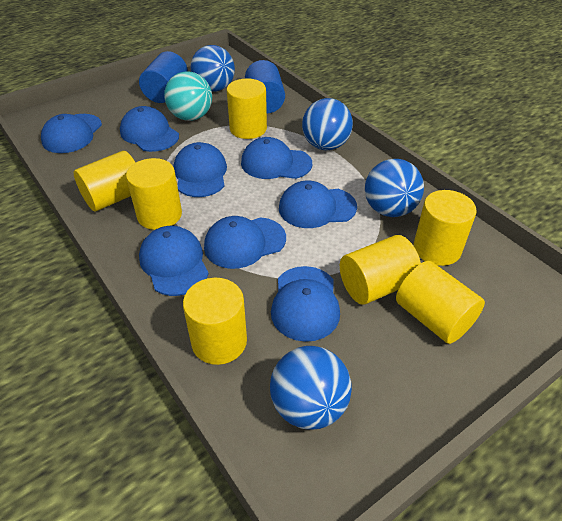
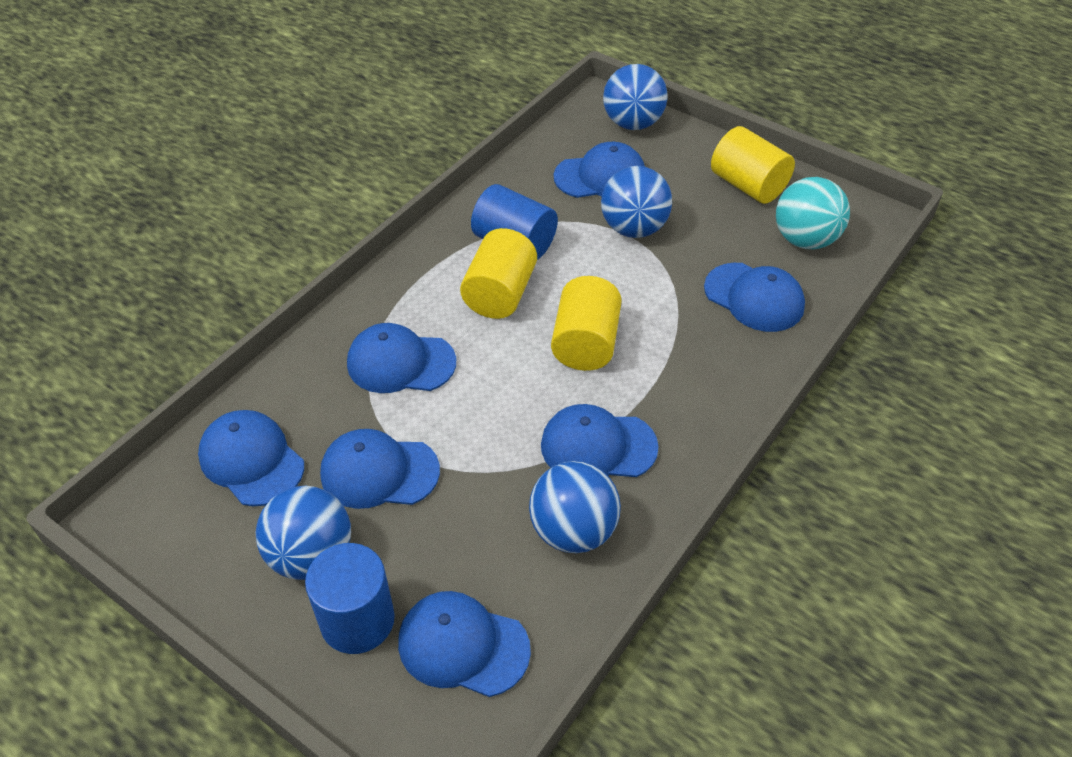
blue cap: [41,114,102,153] [120,106,179,152] [139,226,209,296] [174,142,227,197] [204,216,286,269] [241,137,312,179] [271,266,340,342] [279,181,357,228] = 8 -> [198,410,304,506] [320,429,440,509] [347,323,456,393] [398,591,531,697] [541,404,659,477] [554,142,645,198] [704,263,805,332] = 7
yellow cylinder: [74,151,136,212] [126,158,182,230] [183,278,247,365] [227,79,267,139] [340,235,421,305] [396,261,485,344] [413,190,477,266] = 7 -> [460,228,537,319] [551,276,622,371] [711,126,795,204] = 3

